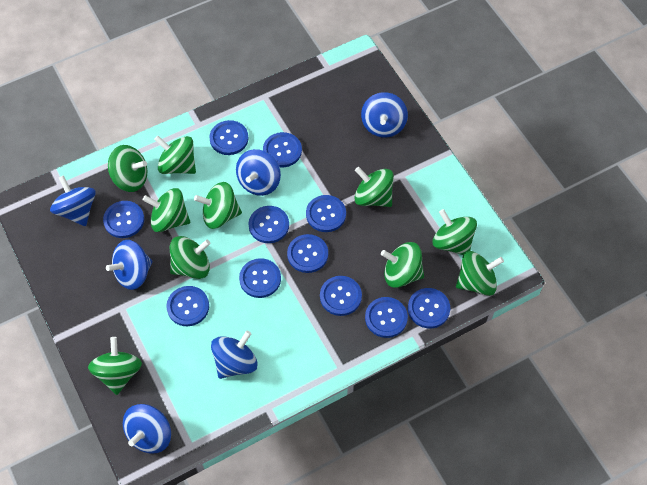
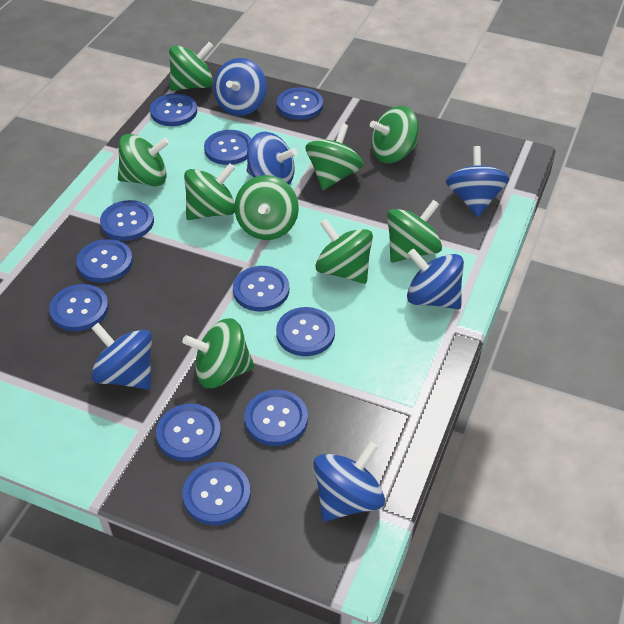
green spinning top: [88,337,142,395] [108,145,147,192] [142,188,190,232] [154,136,196,174] [170,236,211,279] [194,182,242,229] [354,167,394,207] [381,242,424,288] [433,209,477,255] [456,251,504,296] = 10 -> [118,134,169,186] [169,42,213,91] [182,318,255,388] [184,163,235,220] [234,175,299,240] [306,123,364,190] [315,219,373,284] [370,106,419,163] [387,200,442,263] = 9

